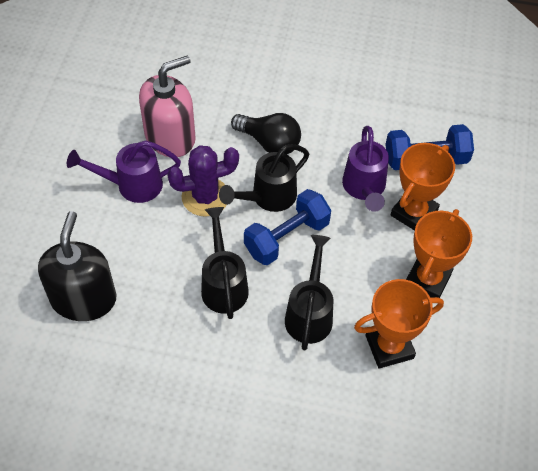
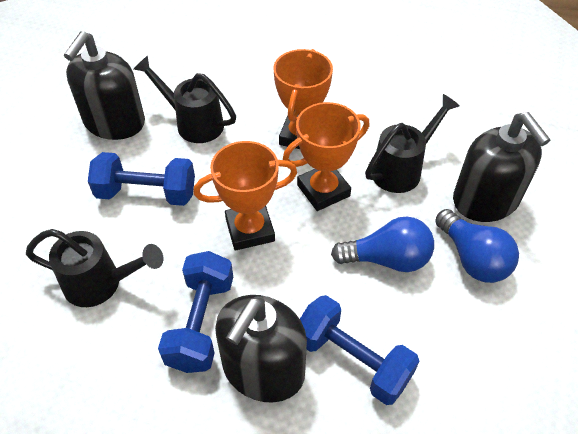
black light bulb: [231,113,301,154] = 1 -> none = 0
black soap dispenser: [38,211,117,321] = 1 -> [64,31,145,140] [215,295,307,403] [453,112,550,222] = 3
blue dumbbell: [244,189,331,265] [385,124,474,170] = 2 -> [88,152,195,206] [158,251,233,373] [300,295,419,405] = 3
blue light bulb: none = 0 -> [331,217,434,272] [435,209,519,283] = 2
pink soap dispenser: [139,55,196,157] = 1 -> none = 0
purple cactus: [167,145,239,217] = 1 -> none = 0
purple watering can: [67,140,181,203] [342,126,389,212] = 2 -> none = 0

